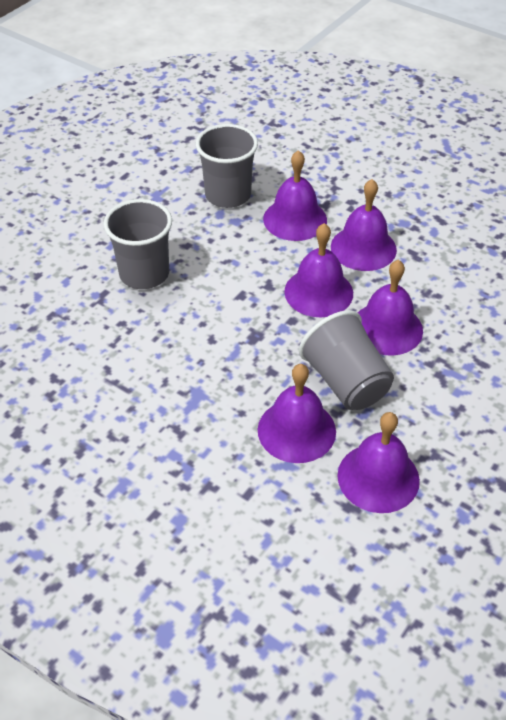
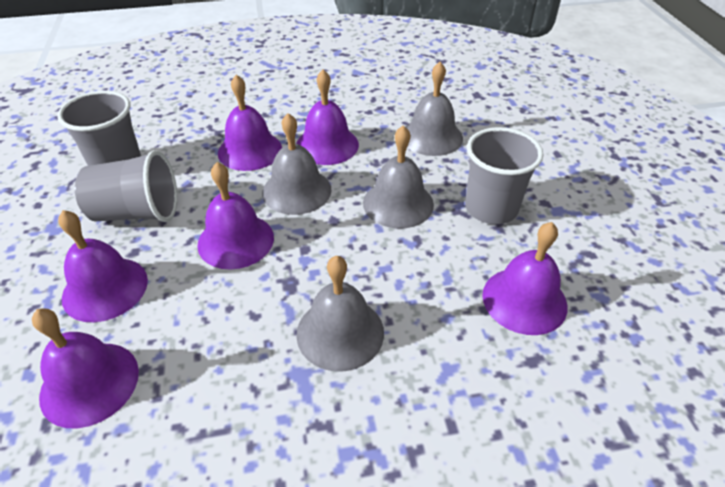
grey bell: none = 0 -> [262,113,332,215] [296,255,384,371] [363,125,434,229] [406,62,463,156] = 4

